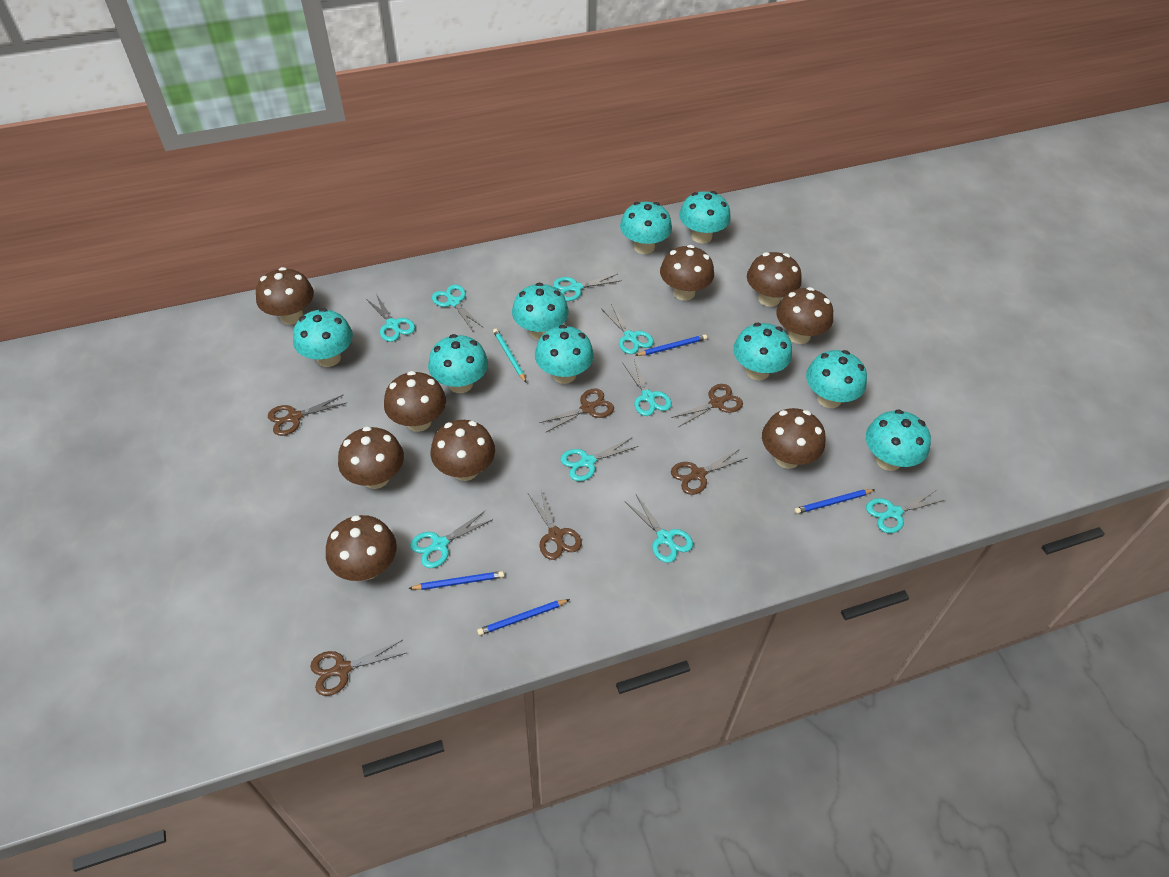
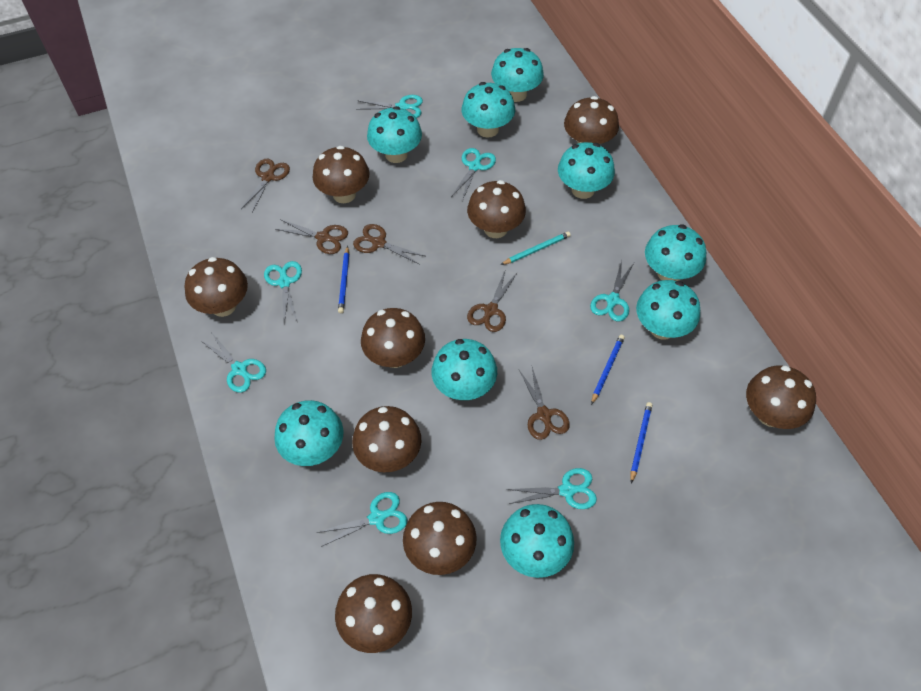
blue pencil: [408,571,504,590] [477,599,570,635] [635,334,707,356] [794,489,875,514] = 4 -> [338,246,349,313] [591,335,625,405] [631,402,652,483] = 3
brown scissors: [268,395,346,436] [310,640,406,696] [528,490,582,560] [539,388,614,432] [671,384,743,427] [671,449,747,495] = 6 -> [241,159,290,213] [275,219,348,254] [353,224,425,265] [467,269,517,332] [519,367,570,440] = 5
turquoise scissors: [365,294,415,342] [410,510,493,568] [432,284,483,331] [553,274,622,301] [561,438,639,481] [601,304,654,354] [623,360,672,416] [626,495,693,563] [866,490,944,533] = 9 -> [202,332,266,393] [264,261,302,324] [316,492,407,547] [356,95,423,118] [451,148,496,201] [507,468,597,509] [590,261,634,321] = 7

